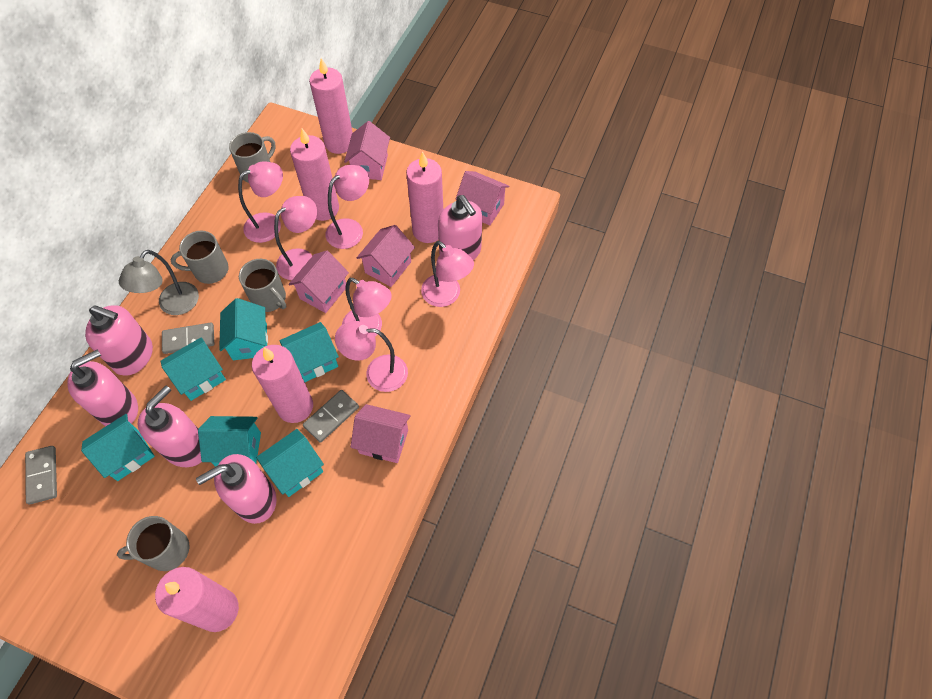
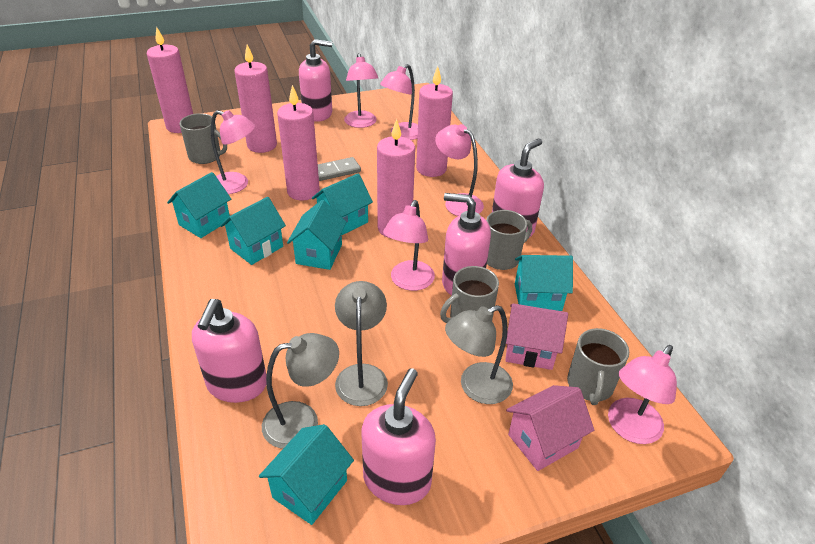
grey domino: [25,446,57,504] [162,322,214,354] [303,390,359,443] = 3 -> [318,157,361,181] = 1
grey lamp: [119,250,199,315] = 1 -> [262,333,339,449] [335,281,388,406] [445,305,513,404] = 3
pink house: [289,251,349,313] [344,121,390,180] [351,404,411,463] [356,225,415,287] [456,171,509,225] = 5 -> [505,303,568,370] [506,385,594,471] = 2

